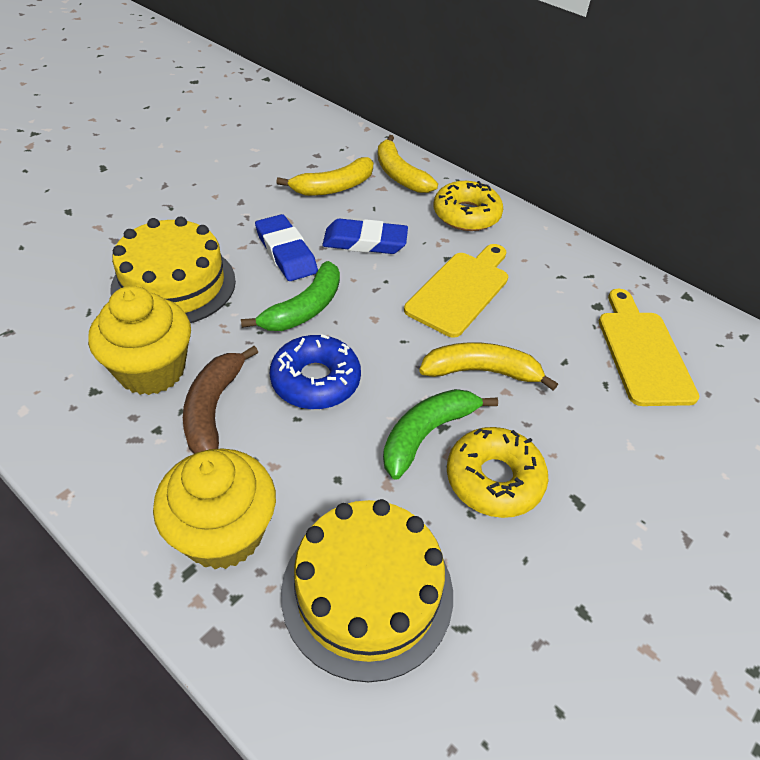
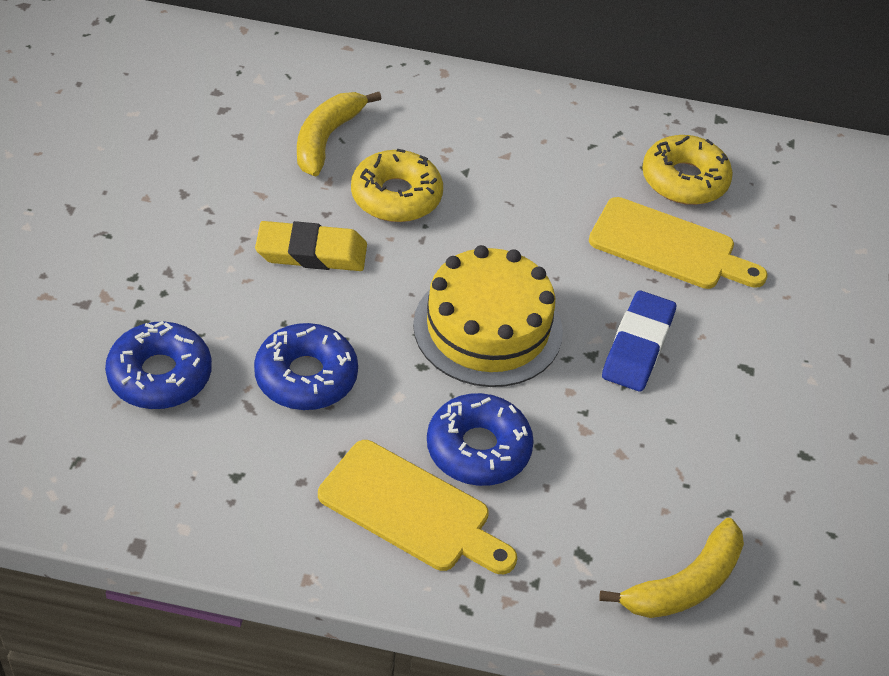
blue donut: [270,334,361,409] = 1 -> [105,321,212,409] [254,323,358,410] [427,393,534,486] = 3
blue eraser: [255,214,318,281] [322,219,408,254] = 2 -> [602,290,676,392] = 1
brown banana: [183,346,258,454] = 1 -> none = 0
green banana: [241,261,340,331] [383,389,498,480] = 2 -> none = 0
yellow banana: [276,157,373,196] [377,135,438,193] [419,342,558,391] = 3 -> [297,92,382,177] [599,518,744,618] = 2
yellow cake: [110,217,236,323] [281,499,453,682] = 2 -> [413,245,563,387] = 1
yellow cupcake: [88,286,191,395] [153,448,276,569] = 2 -> none = 0
yellow eraser: none = 0 -> [255,221,367,271] = 1

